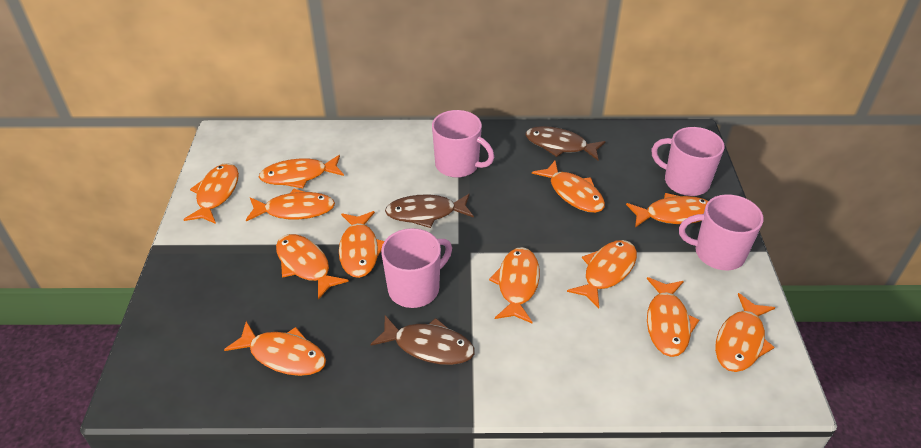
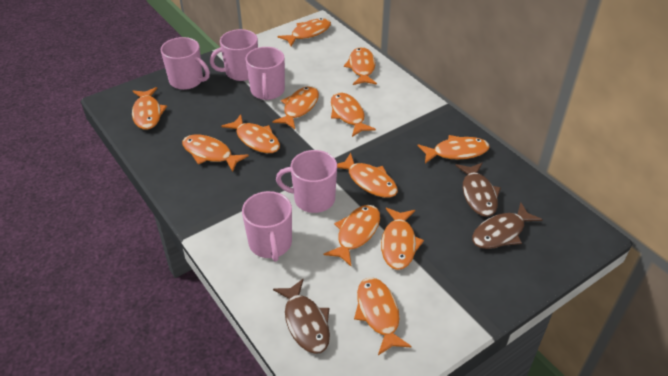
pink mug: [381,228,452,308] [432,110,494,178] [652,127,725,196] [679,194,764,270] = 4 -> [161,37,210,90] [210,29,258,81] [242,191,292,262] [245,47,285,100] [276,150,337,213] = 5

